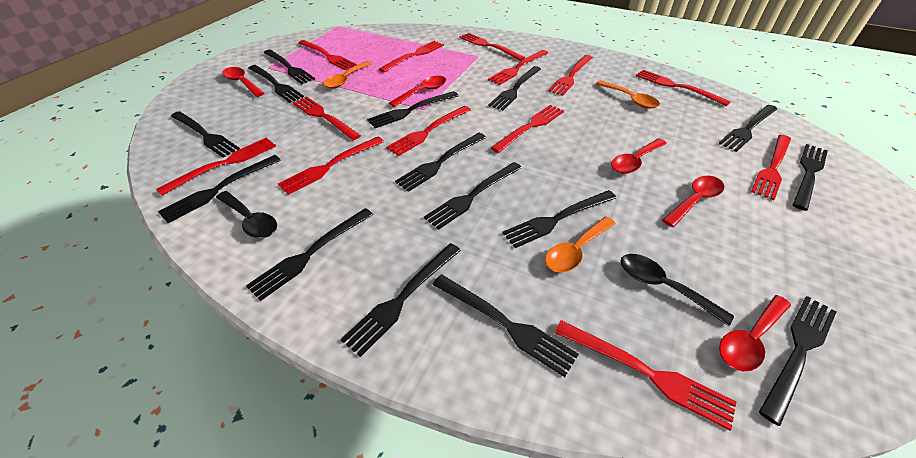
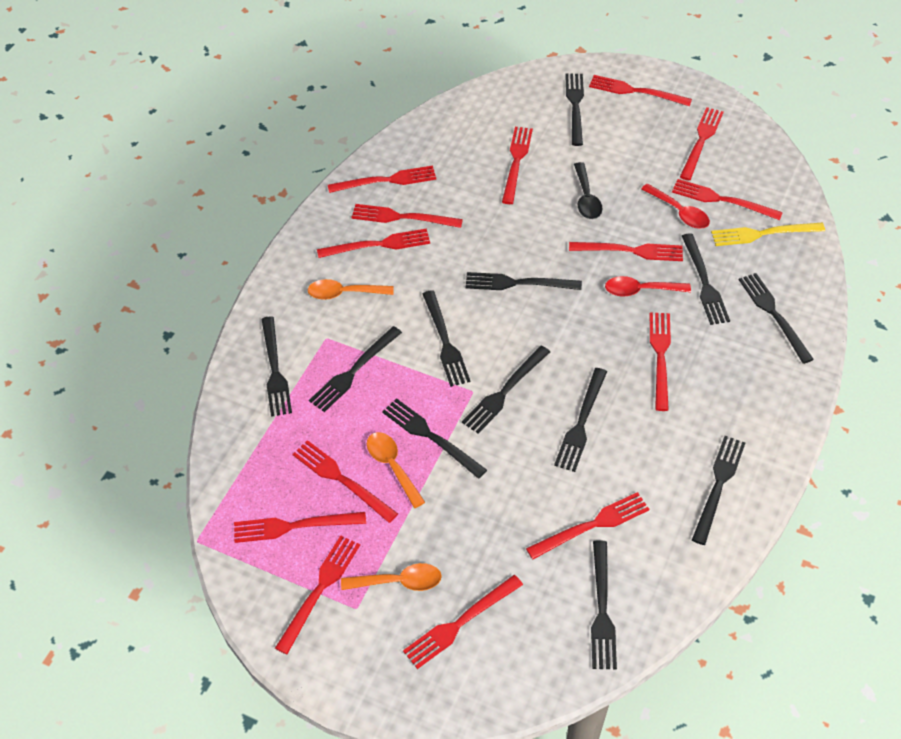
black fork: [158,155,281,223] [171,111,240,158] [246,208,373,301] [249,65,304,103] [264,50,315,84] [340,243,461,357] [367,91,459,128] [395,133,486,192] [424,162,522,230] [432,274,579,377] [488,66,541,110] [502,190,616,248] [718,105,777,152] [759,296,837,426] [793,144,828,211] = 15 -> [261,316,292,417] [309,326,402,412] [382,398,487,479] [422,290,470,387] [462,346,550,434] [466,272,582,290] [554,368,607,472] [565,74,584,146] [591,540,617,670] [682,233,730,325] [692,436,745,545] [739,273,814,364] = 12
black spoon: [216,191,277,238] [621,254,734,326] = 2 -> [574,162,602,219] = 1
red fork: [156,138,276,196] [278,137,384,195] [292,96,361,140] [298,40,357,70] [379,41,444,72] [386,106,471,156] [459,33,525,61] [488,50,548,85] [491,105,564,153] [548,55,593,96] [555,320,736,431] [636,70,731,106] [751,135,791,200] = 13 -> [234,512,366,543] [275,535,360,654] [292,440,398,523] [317,229,430,258] [328,165,436,193] [351,204,463,228] [403,575,523,669] [502,127,533,204] [526,492,649,559] [569,242,683,261] [589,75,692,106] [650,312,671,411] [672,179,783,220] [680,107,724,181] = 14
red spoon: [222,67,264,97] [389,76,446,107] [611,138,667,174] [662,176,724,227] [719,295,791,371] = 5 -> [605,276,691,297] [641,183,710,229] = 2
yellow fork: none = 0 -> [711,223,825,246] = 1

